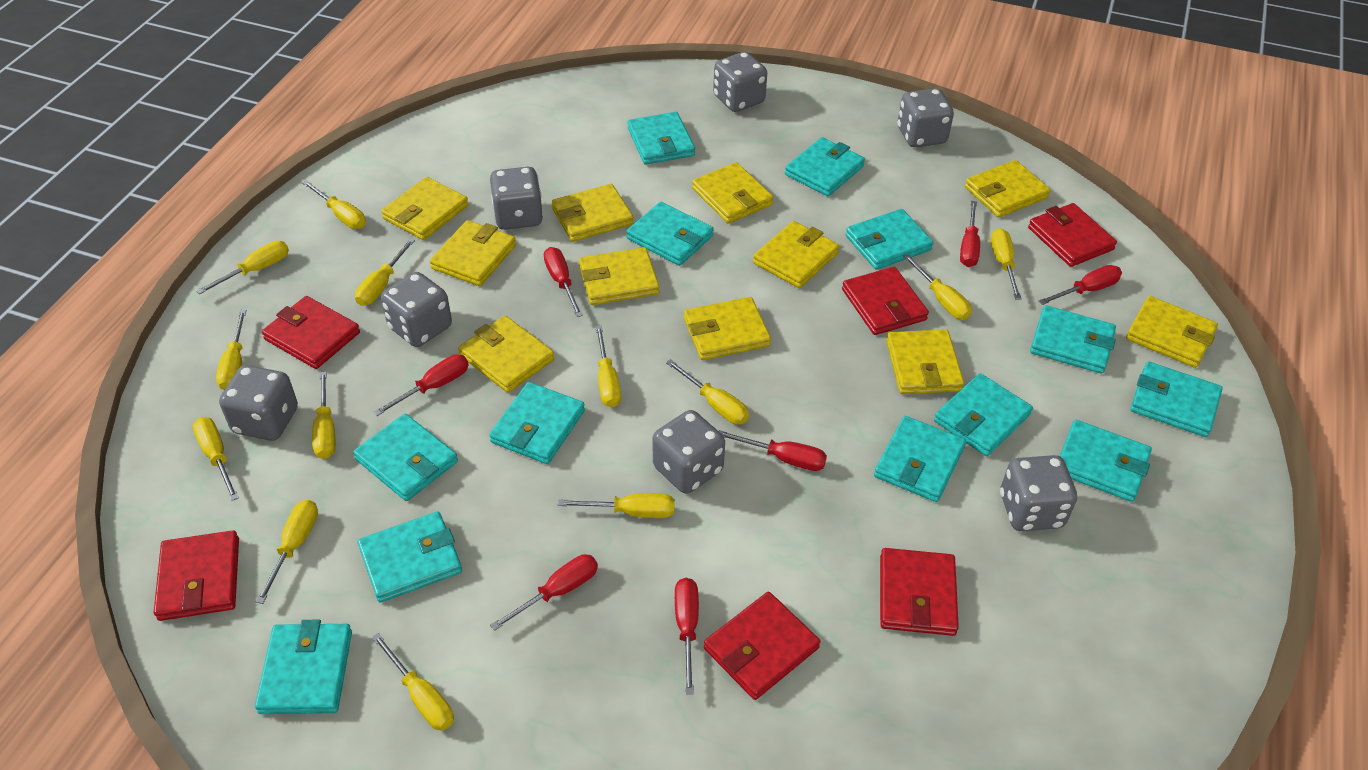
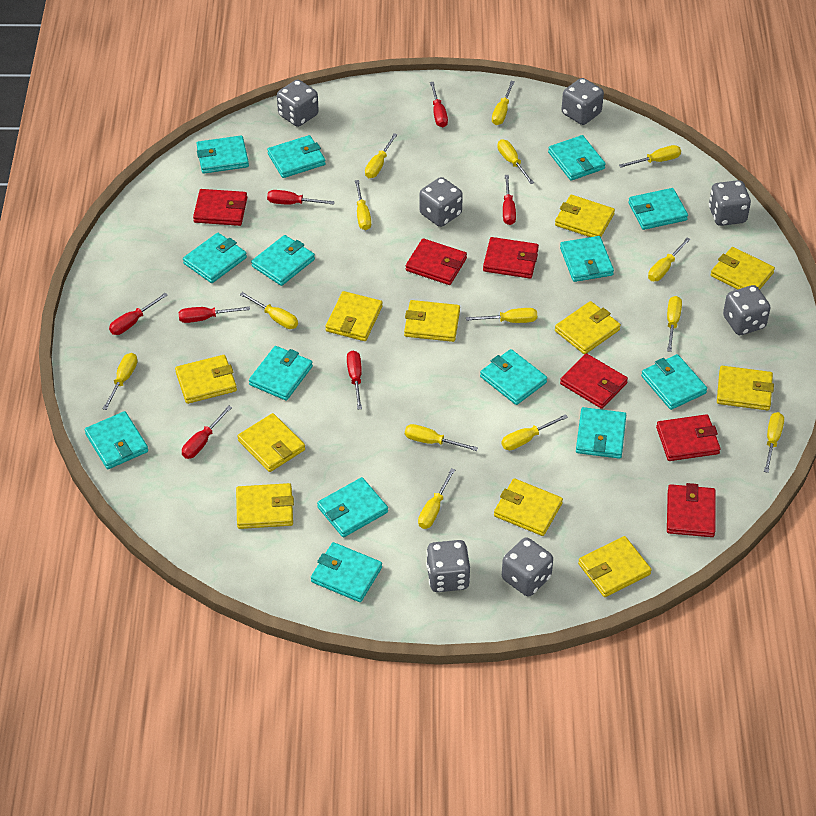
turquoise wallet: [255,620,352,714] [353,414,458,501] [358,511,462,603] [489,382,585,464] [626,202,714,266] [628,112,695,165] [785,137,865,196] [846,209,934,270] [874,416,966,502] [934,373,1033,456] [1030,305,1116,374] [1060,420,1152,502] [1130,361,1223,437] = 13 -> [85,411,148,469] [183,233,247,283] [196,135,249,174] [249,346,313,401] [251,235,315,286] [267,135,326,178] [311,542,382,602] [317,477,388,537] [480,349,547,405] [548,135,606,181] [560,236,614,282] [576,407,626,459] [628,188,688,230] [641,354,707,410] = 14
yellow screwdriver: [193,417,239,501] [197,241,289,294] [216,310,246,390] [256,500,318,604] [302,180,366,229] [312,372,336,459] [355,238,415,306] [372,633,454,731] [558,493,675,518] [595,326,621,407] [666,359,749,424] [903,254,972,319] [991,228,1022,300] = 13 -> [103,353,137,410] [240,292,298,329] [355,180,371,230] [365,133,398,178] [405,424,478,451] [418,468,455,529] [466,308,537,323] [492,81,515,125] [497,139,534,184] [501,414,568,450] [619,145,681,168] [648,238,691,281] [667,296,682,352] [764,412,784,473] = 14

